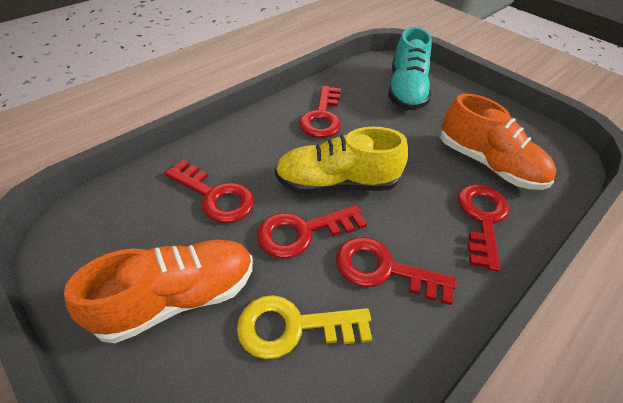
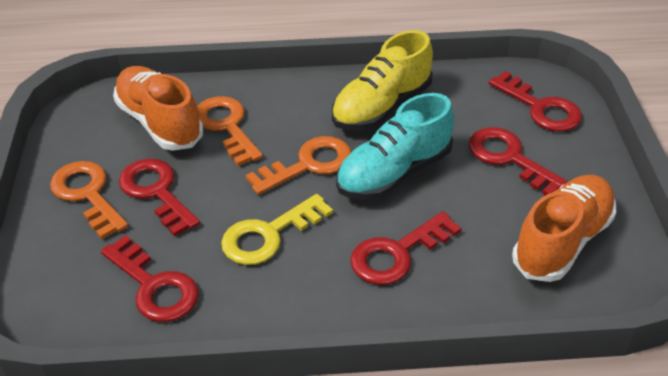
orange key: none = 0 -> [50,161,128,239] [197,96,263,166] [246,136,351,195] = 3

